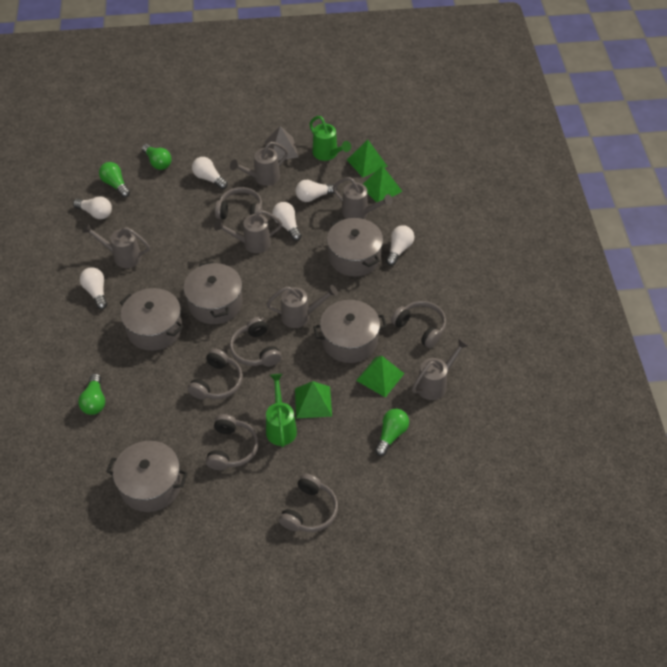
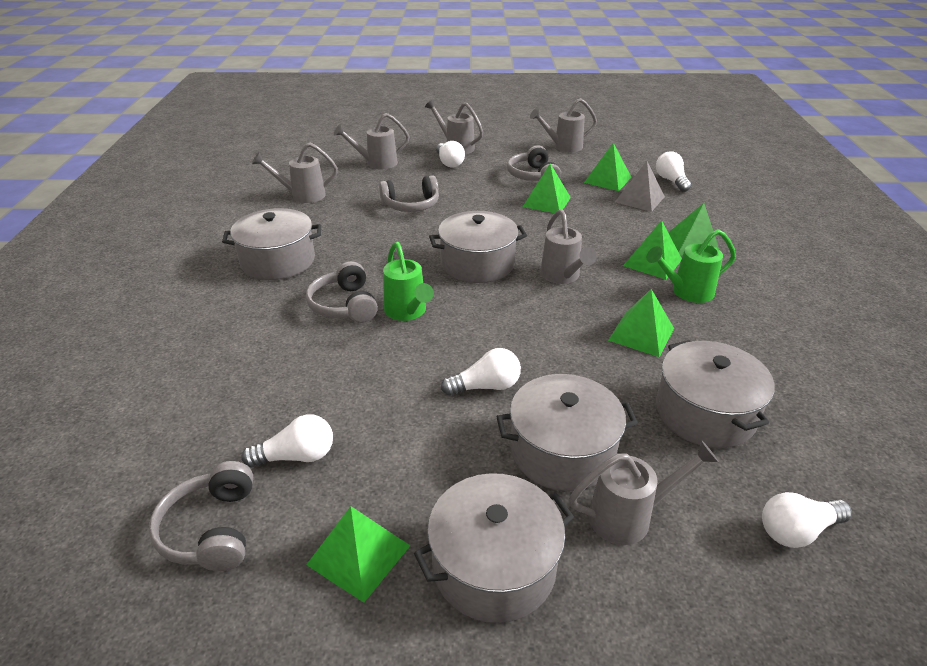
green light bulb: [78,373,105,415] [99,162,130,197] [142,144,172,170] [375,409,409,456] = 4 -> none = 0
green pyramid: [295,381,332,418] [347,140,387,177] [356,356,405,398] [363,165,402,202] = 4 -> [306,506,411,603] [523,164,571,213] [584,143,632,191] [608,289,674,357] [623,220,682,280] [668,203,719,255] = 6
grey headphones: [188,348,243,400] [206,414,259,470] [215,187,263,219] [229,317,281,367] [279,473,338,532] [391,301,446,348] = 6 -> [149,461,253,571] [306,261,378,323] [379,175,439,212] [507,145,561,181] = 4
white light bulb: [73,197,112,219] [80,267,107,309] [192,157,228,189] [272,202,302,241] [295,180,337,202] [386,225,414,266] = 6 -> [242,414,333,467] [436,141,465,168] [441,348,521,396] [656,152,691,192] [762,492,852,548] = 5

